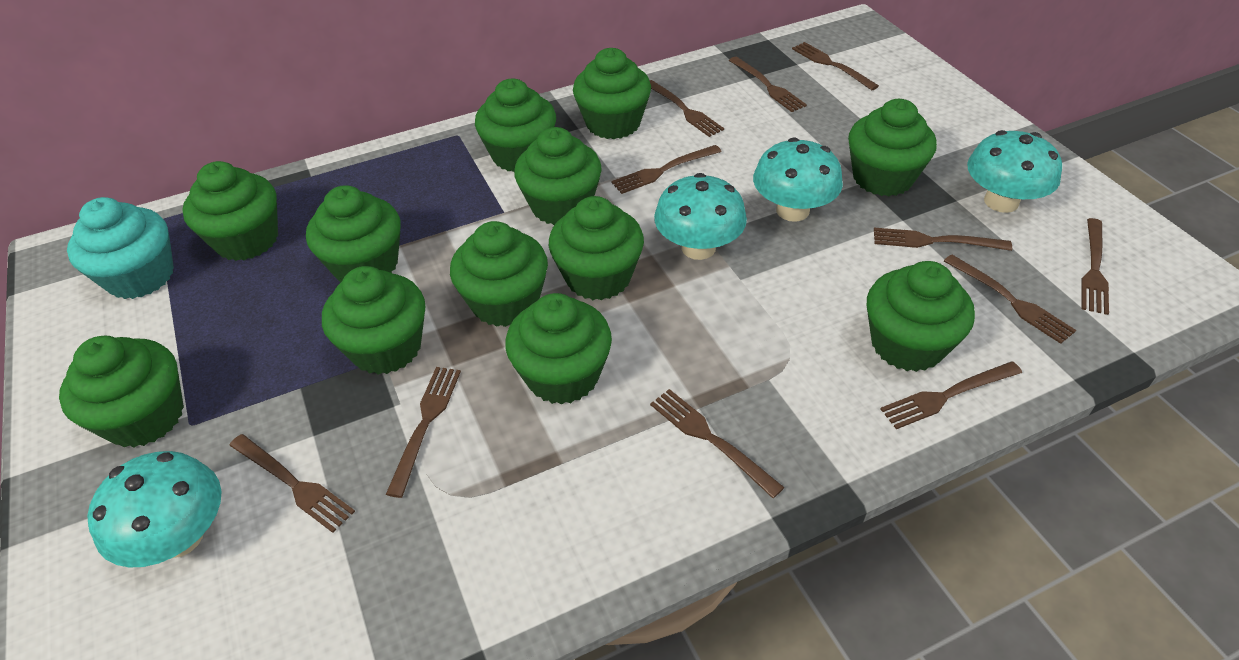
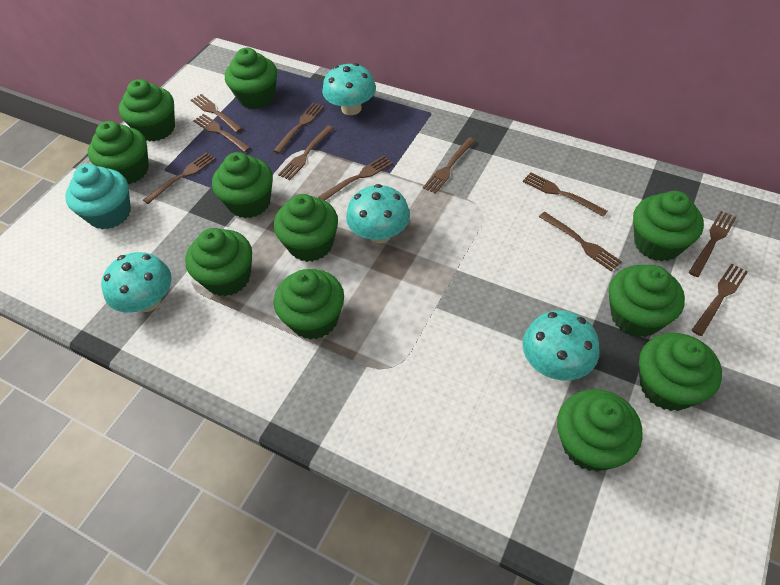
green cupcake: [59,336,184,448] [182,161,278,261] [306,185,400,283] [322,266,426,374] [450,221,548,327] [475,78,556,172] [505,293,612,405] [514,127,602,225] [549,196,644,300] [573,48,651,139] [848,99,937,196] [867,261,975,372] = 12 -> [88,121,149,184] [119,79,175,142] [185,228,252,296] [212,152,273,218] [225,48,277,109] [274,194,338,262] [274,269,344,340] [557,389,643,472] [609,265,685,337] [633,191,704,261] [639,333,722,411] = 11

